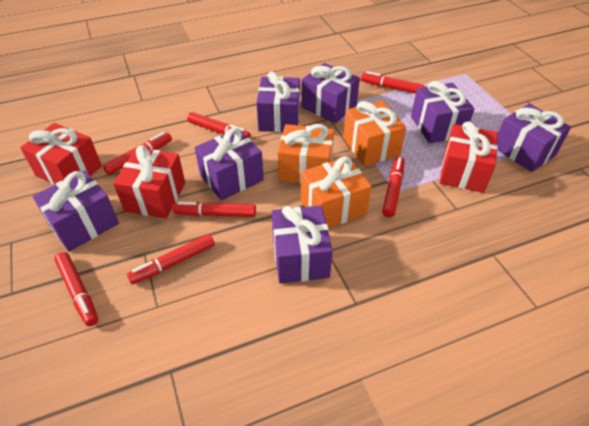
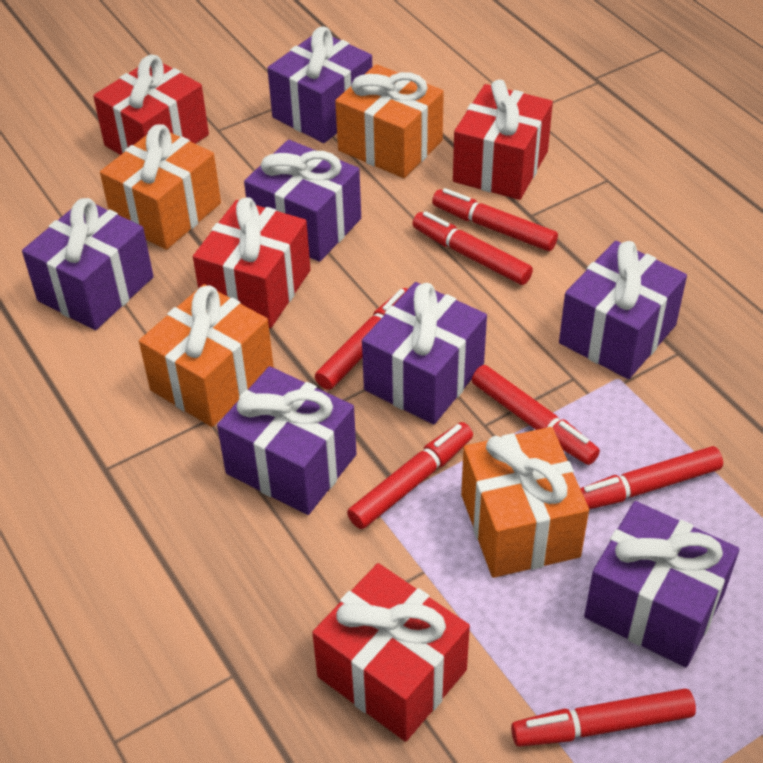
orange gift: [278,124,334,184] [301,157,371,228] [343,100,406,166] = 3 -> [100,124,221,250] [139,284,274,427] [335,64,444,178] [461,427,589,578] = 4
red gift: [20,123,102,185] [113,145,185,219] [440,121,498,193] = 3 -> [93,55,209,155] [193,197,311,328] [312,563,470,742] [453,79,553,200] = 4

